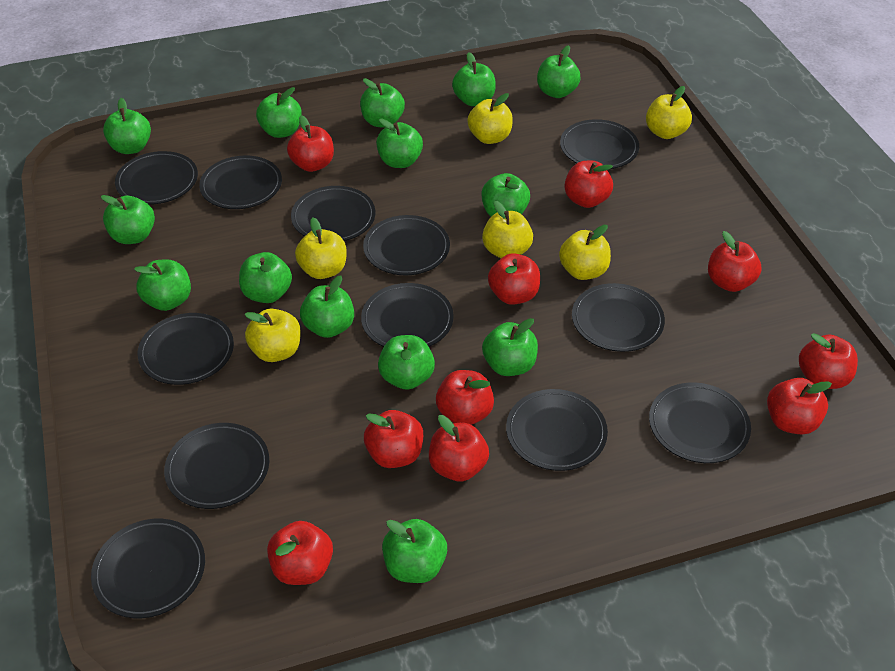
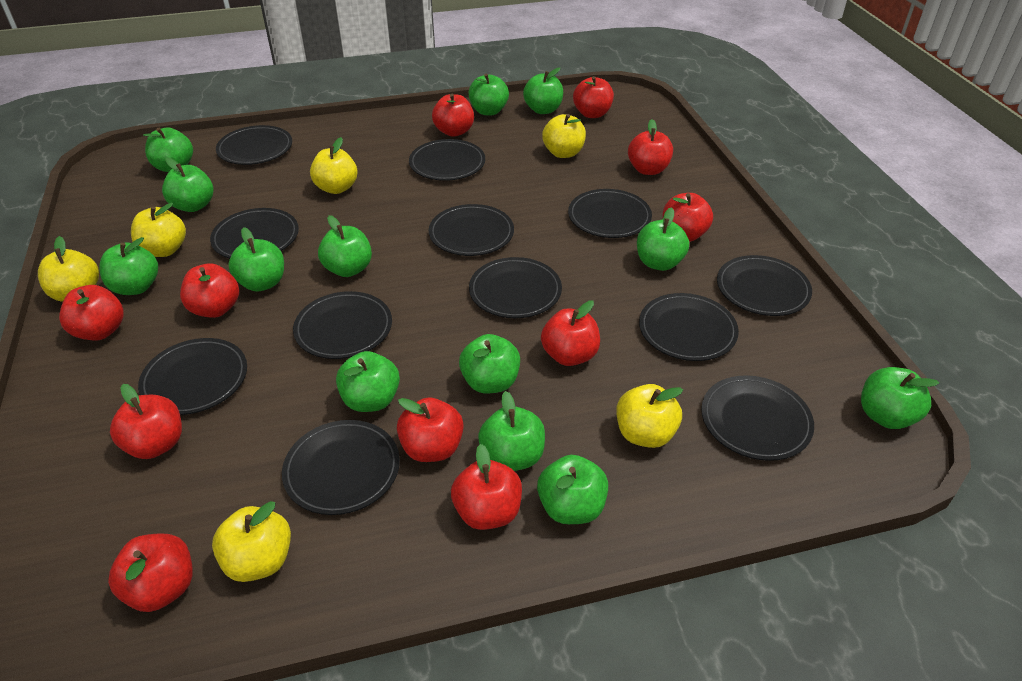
green apple: [101,195,155,244] [103,98,151,154] [134,259,191,311] [239,252,292,303] [256,87,302,138] [300,276,354,338] [360,78,405,128] [376,119,423,168] [378,335,435,390] [382,519,447,583] [452,52,496,106] [481,173,530,216] [482,318,538,376] [537,45,581,98] = 14 -> [99,237,158,295] [143,128,193,172] [162,158,213,212] [228,227,284,291] [318,215,372,277] [336,351,400,412] [459,334,520,394] [468,74,509,116] [478,391,545,471] [523,67,563,114] [537,455,608,524] [637,207,689,271] [861,367,939,429] = 13
red apple: [267,521,333,585] [287,115,334,172] [364,410,423,468] [429,415,489,481] [436,370,494,425] [488,253,540,305] [564,161,613,208] [708,231,761,292] [767,378,832,435] [799,333,858,389] = 10 -> [59,285,124,340] [108,533,193,612] [110,384,182,459] [180,263,239,318] [397,397,464,462] [432,94,474,137] [451,444,522,530] [541,301,600,366] [573,76,614,118] [628,119,673,175] [663,193,713,242] = 11

